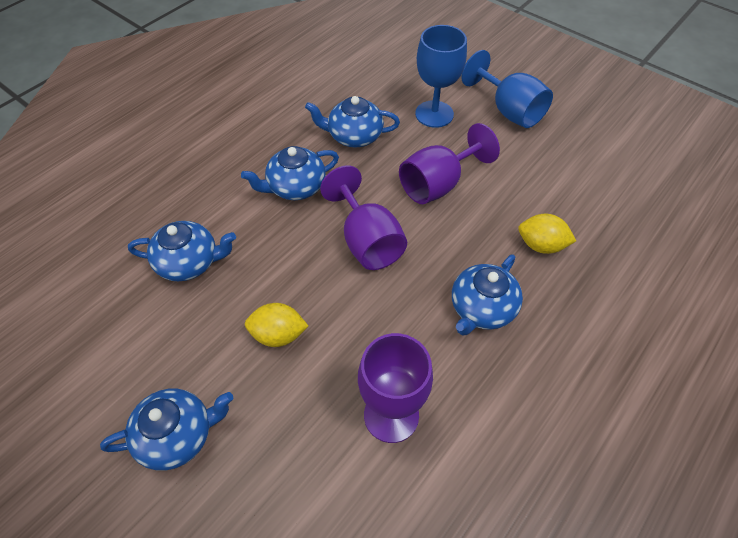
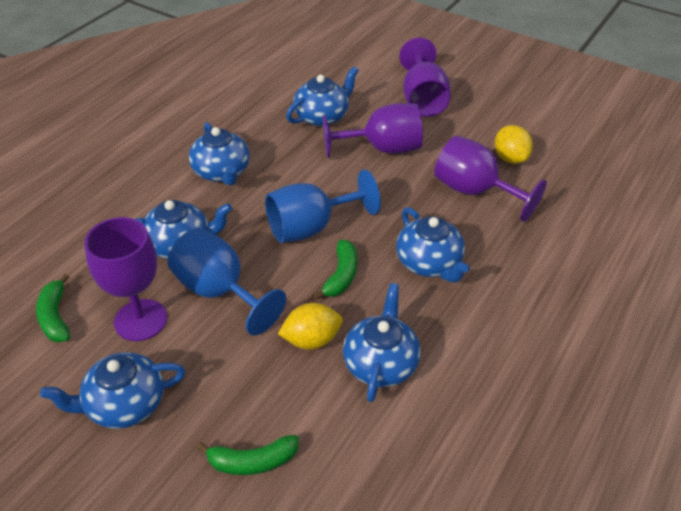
blue teapot: [100,389,233,471] [128,221,236,281] [241,146,339,200] [305,96,400,147] [452,254,523,335] = 5 -> [40,352,185,429] [135,200,232,259] [189,122,250,186] [286,67,359,127] [343,283,421,402] [396,207,470,283] = 6
green banana: none = 0 -> [36,274,70,342] [197,435,299,475] [313,239,357,299] = 3
purple goblet: [320,165,407,270] [358,333,433,443] [399,123,500,204] = 3 -> [84,217,167,341] [323,103,423,158] [399,38,451,117] [434,135,547,222] = 4

